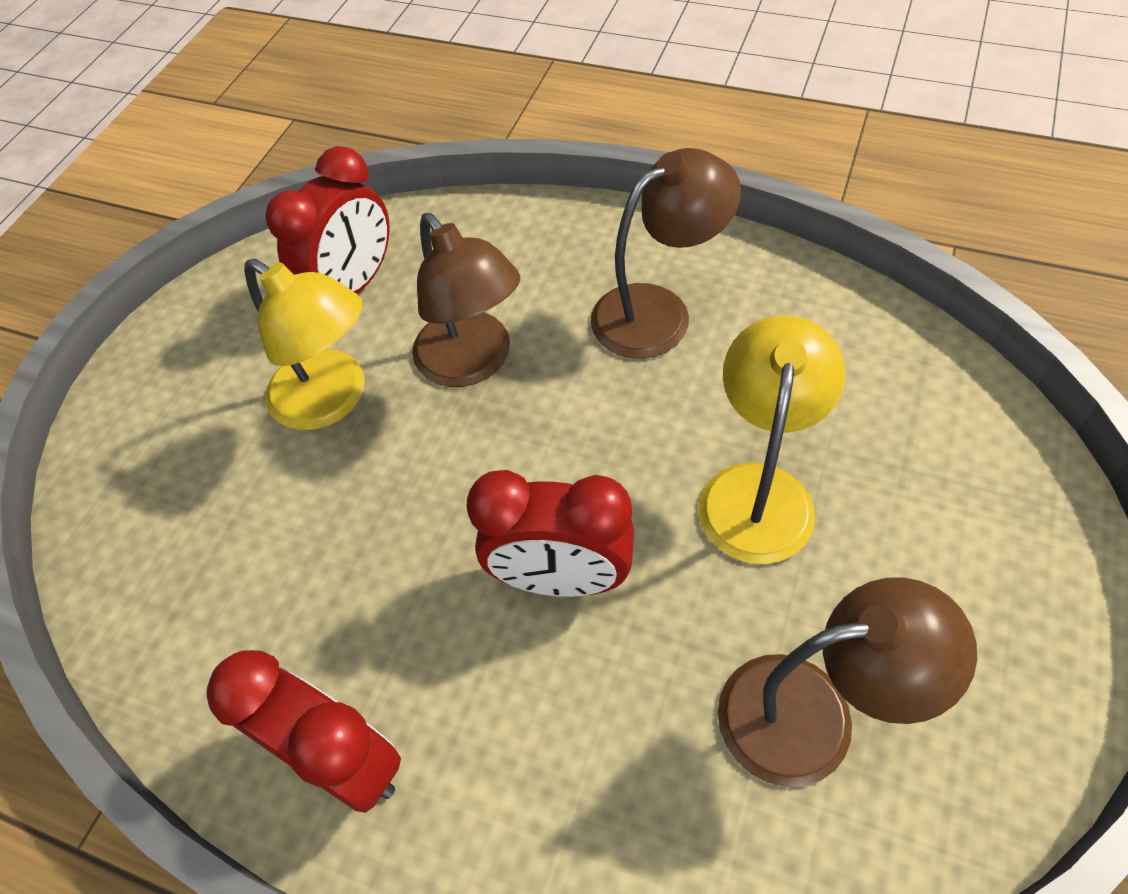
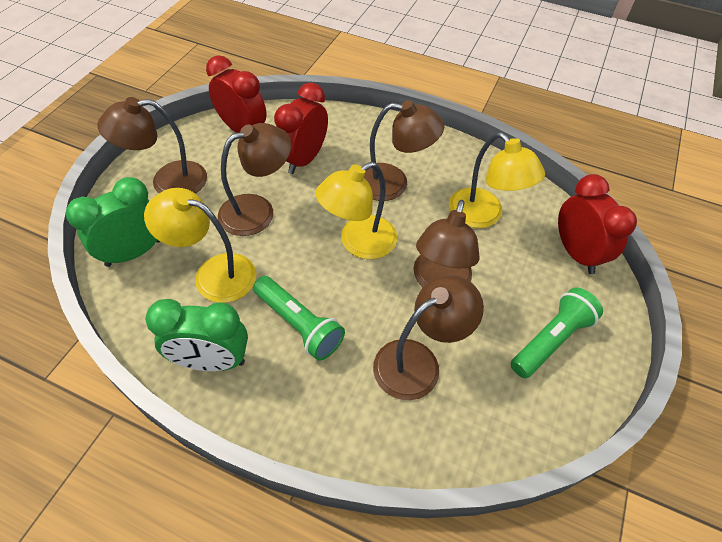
brown lamp: [412,213,520,387] [591,148,741,359] [718,577,977,787] = 3 -> [97,97,207,194] [218,123,291,236] [364,101,444,201] [373,275,484,400] [413,200,480,287] = 5
green clock: none = 0 -> [66,177,160,267] [145,299,248,371] = 2
green flashlight: none = 0 -> [253,276,345,361] [510,288,603,378] = 2
yellow lamp: [244,259,365,430] [699,315,845,564] = 2 -> [144,188,256,303] [315,162,397,259] [449,132,545,228] = 3

